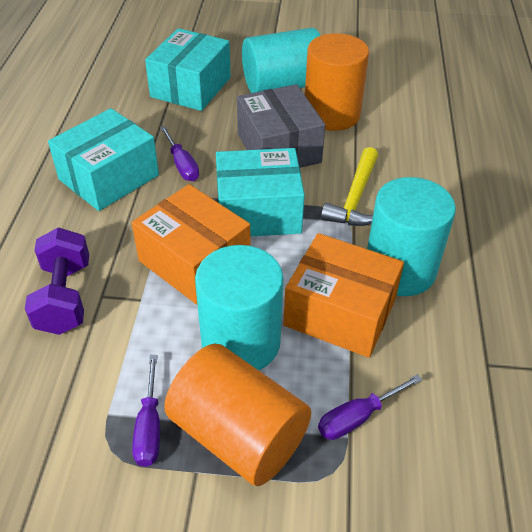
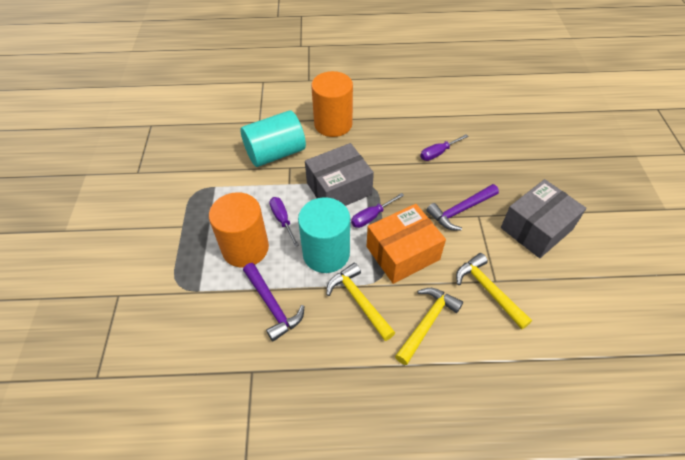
grey box: [237,84,325,168] = 1 -> [305,143,374,206] [501,179,586,258] = 2
orange box: [132,184,250,304] [283,233,404,358] = 2 -> [367,204,446,284] = 1
purple dumbbell: [25,228,89,335] = 1 -> none = 0
purple hammer: none = 0 -> [243,263,305,342] [426,184,499,231] = 2
turquoise box: [48,108,159,211] [145,28,231,111] [216,148,305,237] = 3 -> none = 0
turquoise cylinder: [195,245,283,370] [242,28,321,93] [367,177,456,296] = 3 -> [241,110,306,167] [298,197,350,273] = 2
yellow hammer: [321,147,378,226] = 1 -> [326,263,395,341] [395,288,463,365] [456,253,532,330] = 3

